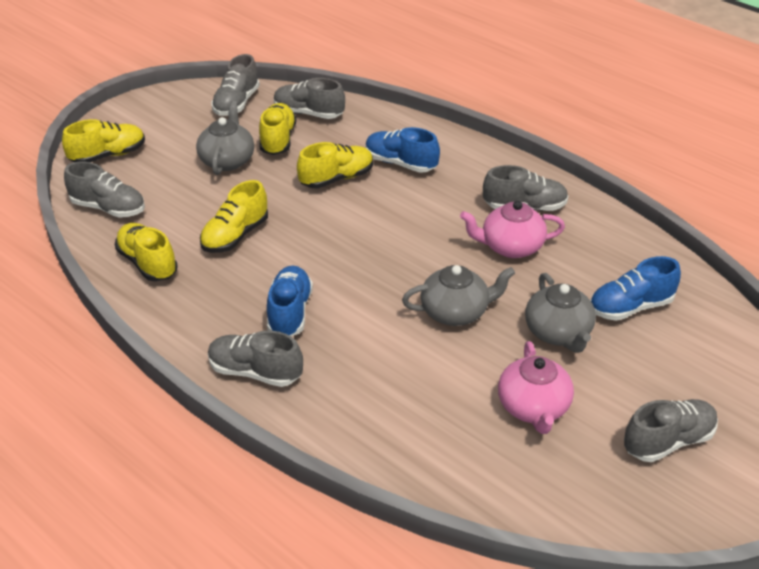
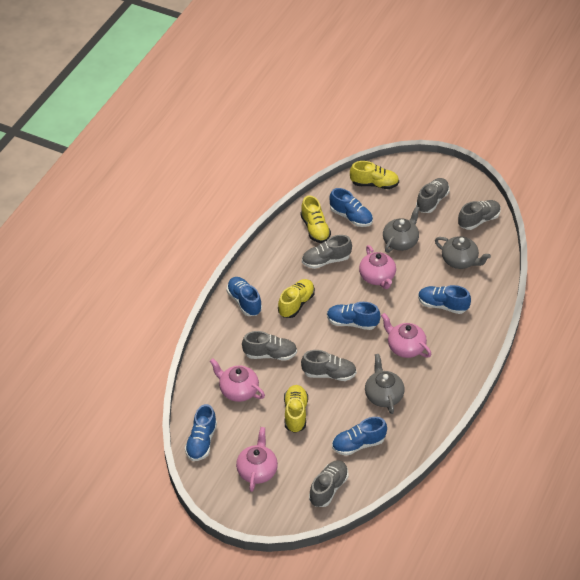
blue shoe: [267,266,313,336] [365,127,440,173] [590,256,681,321] = 3 -> [185,404,217,461] [227,277,262,316] [327,302,380,330] [330,188,373,227] [332,417,387,456] [418,285,471,314] = 6
pink teapot: [460,201,565,258] [498,341,574,434] = 2 -> [210,358,265,402] [236,427,278,492] [359,245,396,289] [381,313,431,358] = 4
yellow shoe: [62,119,145,162] [115,223,178,281] [200,180,268,253] [259,103,296,155] [297,142,373,189] = 5 -> [278,279,315,318] [284,385,308,433] [301,195,331,243] [350,161,399,189] = 4

